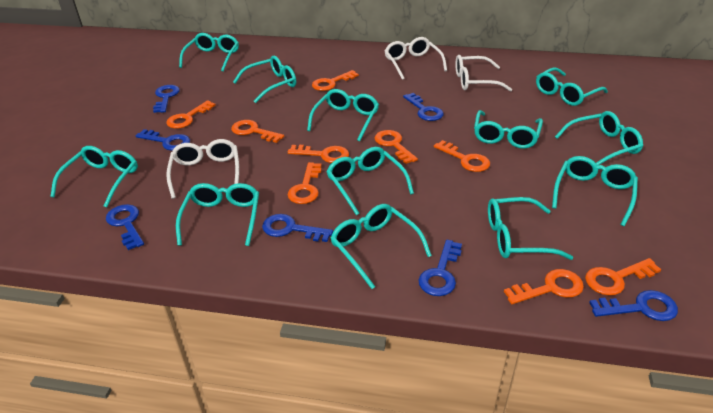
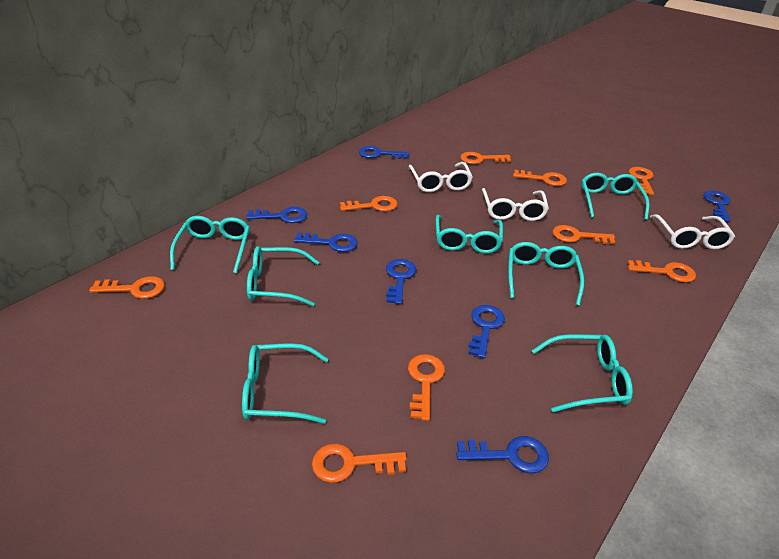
turquoise glasses: [50,146,138,207] [176,183,259,246] [179,33,239,72] [233,56,296,103] [307,89,379,141] [326,147,414,215] [330,204,432,289] [474,110,543,149] [488,197,573,260] [536,67,608,106] [552,156,638,226] [555,111,643,165] = 12 -> [170,216,250,274] [242,343,328,424] [247,246,319,307] [436,215,503,254] [508,242,585,306] [532,334,633,412] [581,173,650,220] = 7

